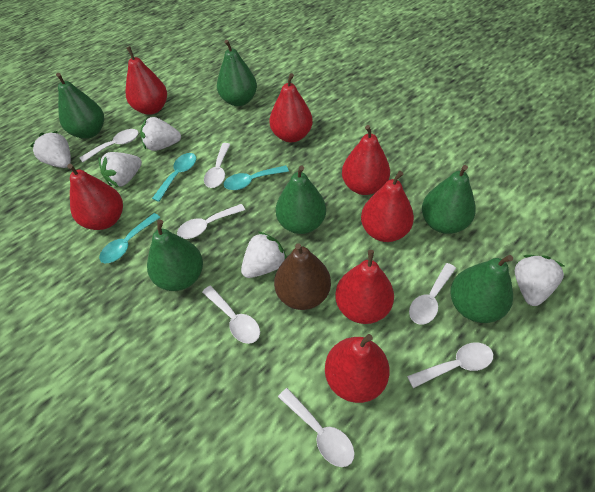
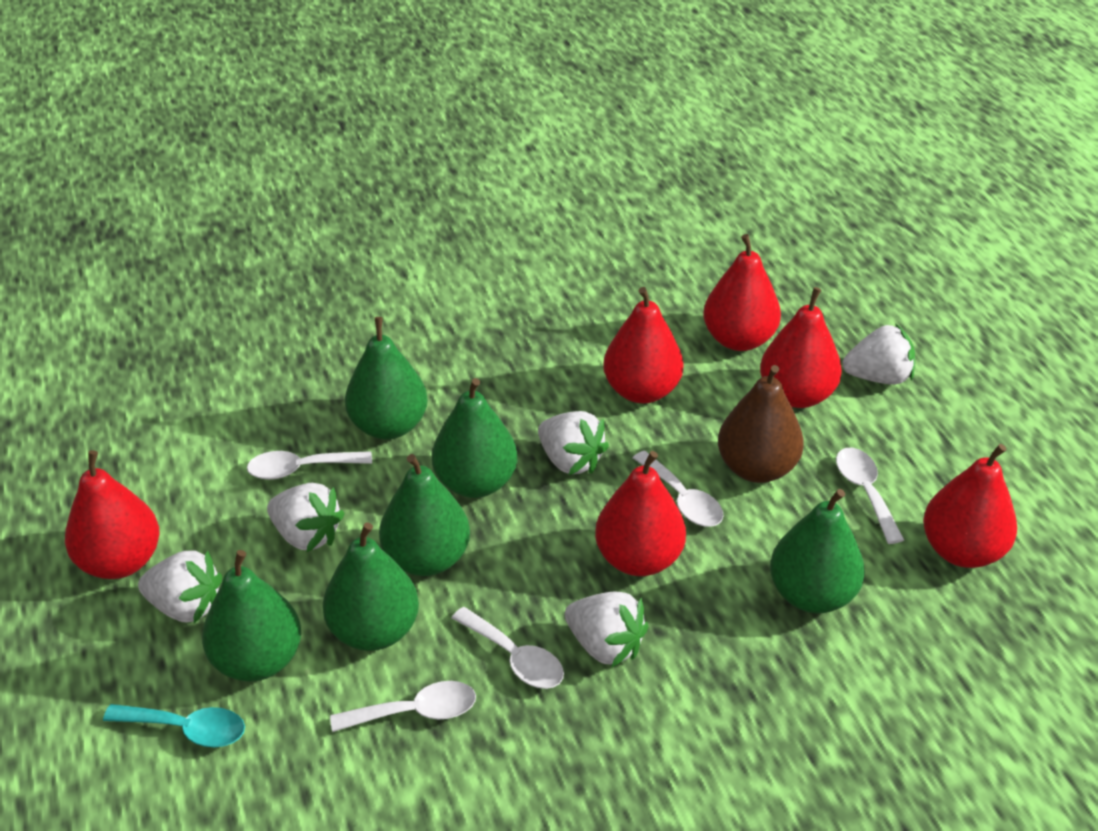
red pear: [67,164,123,230] [126,46,167,115] [270,73,313,142] [325,334,390,403] [335,250,394,324] [342,125,390,195] [361,171,414,242] = 7 -> [65,450,159,579] [595,451,686,576] [603,287,684,403] [703,234,781,351] [760,287,842,408] [923,444,1017,568] = 6
turquoise spoon: [99,213,161,263] [152,153,196,202] [224,165,289,190] = 3 -> [103,704,245,747] = 1
white spoon: [79,129,139,162] [177,204,245,239] [202,286,260,344] [204,143,231,188] [278,388,355,467] [407,343,493,388] [409,263,456,325] = 7 -> [247,451,372,480] [330,681,476,732] [452,607,564,689] [633,451,724,527] [836,448,904,544] = 5

